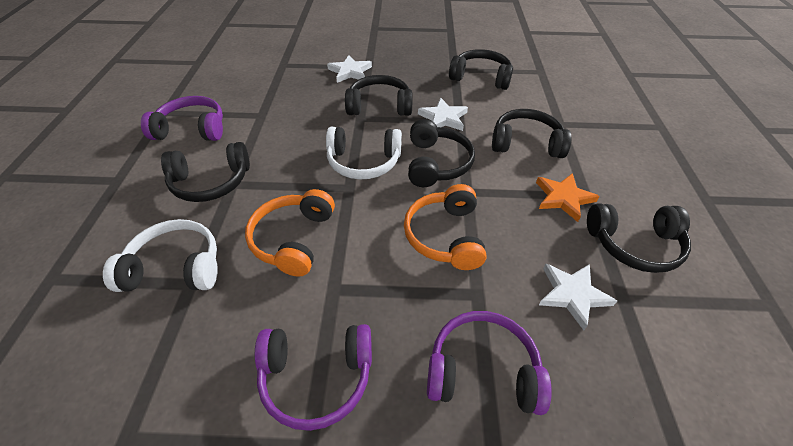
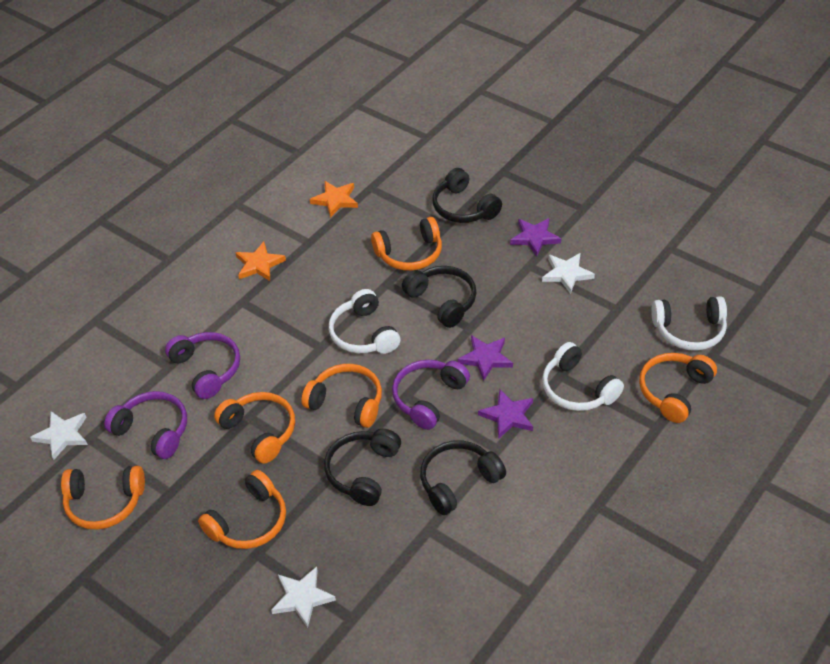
black headphones: [161,142,250,202] [345,75,412,116] [408,119,475,187] [449,49,513,90] [492,109,571,158] [587,203,691,273] = 6 -> [324,429,401,506] [402,266,476,328] [420,440,506,515] [433,168,502,223] = 4
orange headphones: [245,189,335,277] [404,184,487,270] = 2 -> [61,466,145,530] [198,470,286,549] [214,392,295,464] [301,364,382,428] [371,217,442,271] [639,353,717,423] = 6
orange star: [536,173,600,222] = 1 -> [235,242,286,281] [310,181,358,218] = 2
purple star: none = 0 -> [458,335,513,381] [478,389,533,439] [510,218,561,257] = 3
white headphones: [103,219,218,292] [326,127,402,179] = 2 -> [329,289,400,354] [542,342,624,411] [651,296,727,351] = 3

